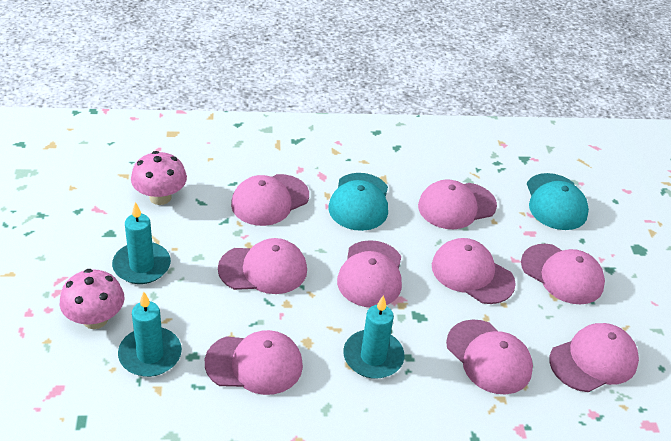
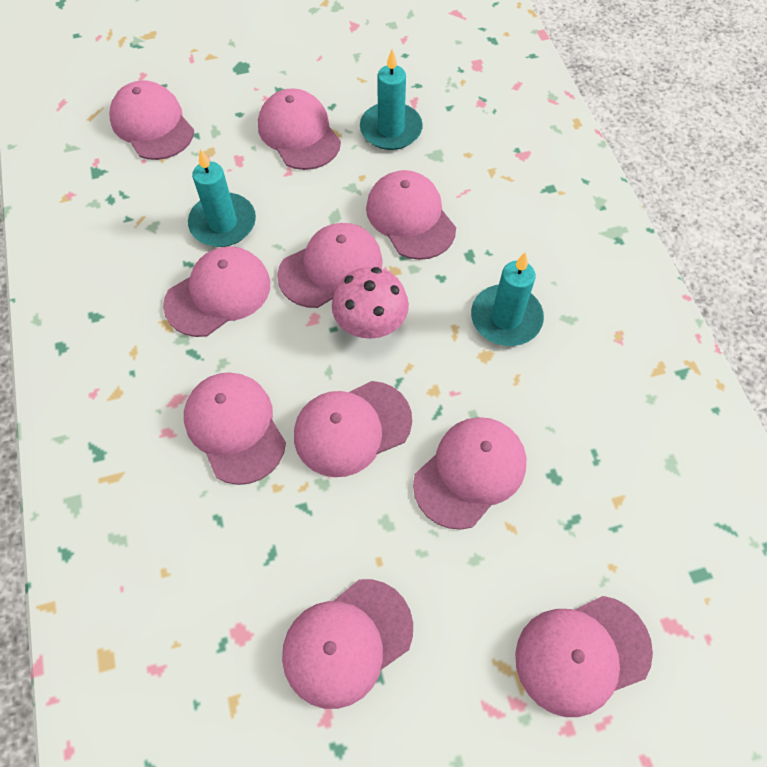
pink cap: [205,330,303,395] [218,238,307,294] [231,174,309,226] [337,240,402,307] [418,179,497,229] [432,238,516,304] [446,319,533,394] [521,244,605,304] [549,323,639,392] = 9 -> [109,80,194,160] [163,247,270,337] [184,372,286,485] [258,88,341,170] [277,223,383,308] [282,579,413,709] [294,381,412,477] [366,170,456,260] [413,417,526,530] [515,596,653,717] = 10
pink mushroom: [60,269,124,329] [131,151,187,205] = 2 -> [332,267,409,339] = 1
turquoise cap: [328,173,388,231] [527,173,589,230] = 2 -> none = 0

